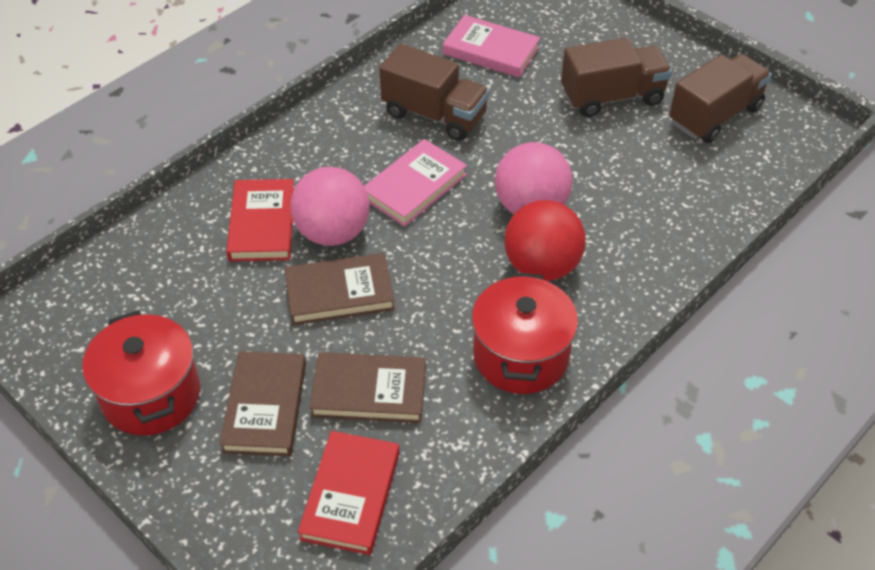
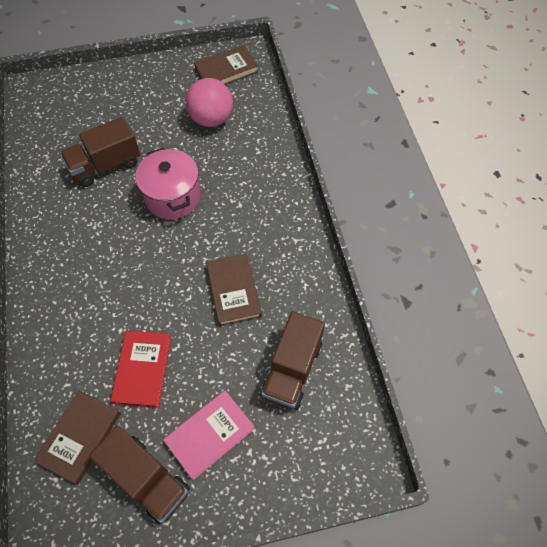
pink ball: [290,167,370,246] [495,142,573,214] = 2 -> [186,78,233,127] = 1
pink book: [364,139,467,226] [443,15,540,78] = 2 -> [163,390,255,480] = 1
pink pot: none = 0 -> [135,148,201,219] = 1
red ball: [504,200,586,281] = 1 -> none = 0
red book: [226,179,294,262] [298,431,400,555] = 2 -> [111,330,171,408] = 1
red pot: [82,310,200,436] [472,272,578,394] = 2 -> none = 0

